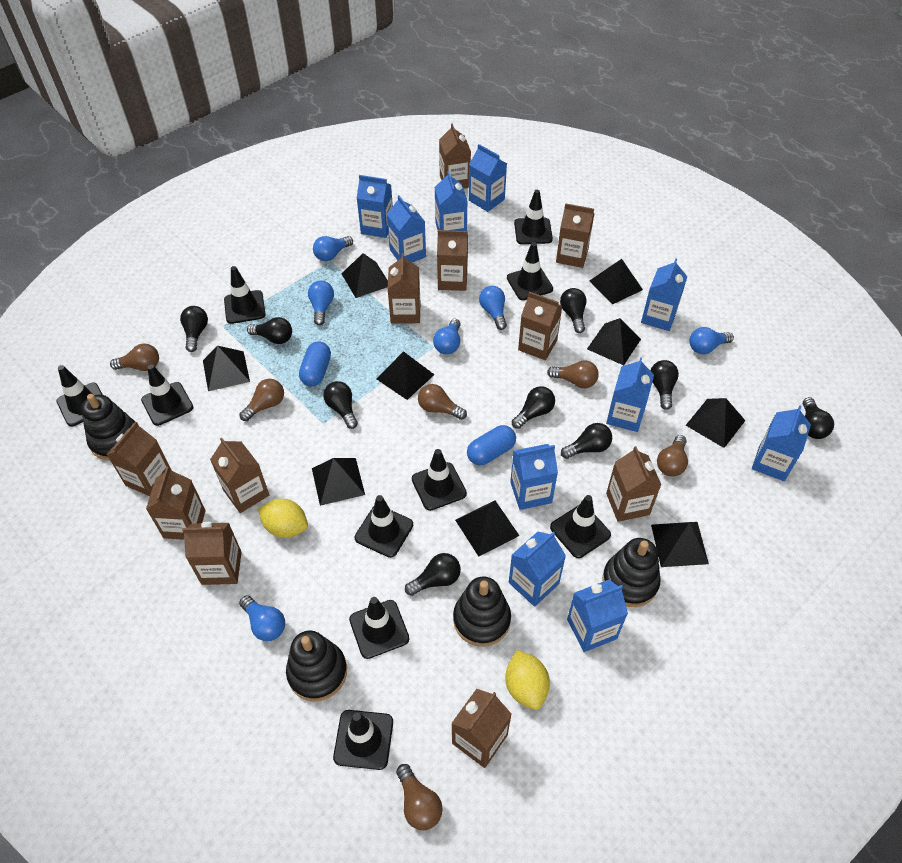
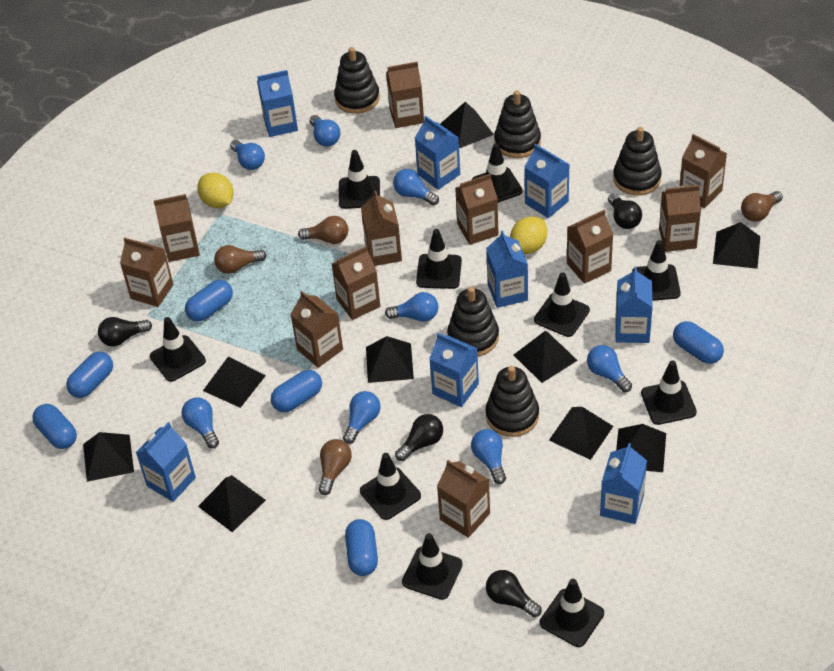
black light bulb: [180,306,208,352] [247,317,292,344] [323,381,358,429] [405,553,461,596] [512,386,555,429] [560,288,586,333] [561,423,612,459] [650,360,679,410] [803,397,834,439] = 9 -> [98,317,152,346] [395,414,443,461] [486,570,542,617] [608,193,642,229] = 4
black stacking toy: [81,394,135,460] [286,631,347,702] [453,576,511,647] [602,538,661,607] = 4 -> [334,47,380,114] [447,287,499,356] [486,366,539,437] [494,90,541,158] [613,127,662,195] = 5
blue capsule: [299,342,331,386] [467,425,516,465] = 2 -> [32,404,77,449] [66,352,113,398] [185,280,233,322] [271,370,322,412] [345,519,378,576] [673,321,724,364] = 6
blue carton: [357,175,393,238] [387,195,426,262] [435,171,467,231] [469,144,507,212] [509,532,566,607] [510,444,558,510] [567,580,628,652] [606,357,654,432] [641,259,687,331] [752,405,811,481] = 10 -> [136,422,196,502] [257,70,298,137] [415,116,460,190] [429,333,479,407] [486,230,528,308] [525,144,570,218] [600,443,647,524] [615,267,653,343] = 8
blue light bulb: [239,595,285,641] [308,280,334,326] [313,236,353,261] [433,319,461,354] [479,286,507,330] [689,327,734,354] = 6 -> [181,397,219,448] [230,140,265,170] [309,115,340,146] [343,391,381,444] [385,292,438,322] [393,169,439,206] [471,429,506,484] [587,345,632,392] = 8
brown light bulb: [110,344,159,371] [240,379,284,421] [396,764,443,830] [418,384,467,420] [547,360,599,388] [657,435,688,477] = 6 -> [214,245,266,274] [298,216,348,244] [318,439,352,495] [741,191,783,222] = 4

